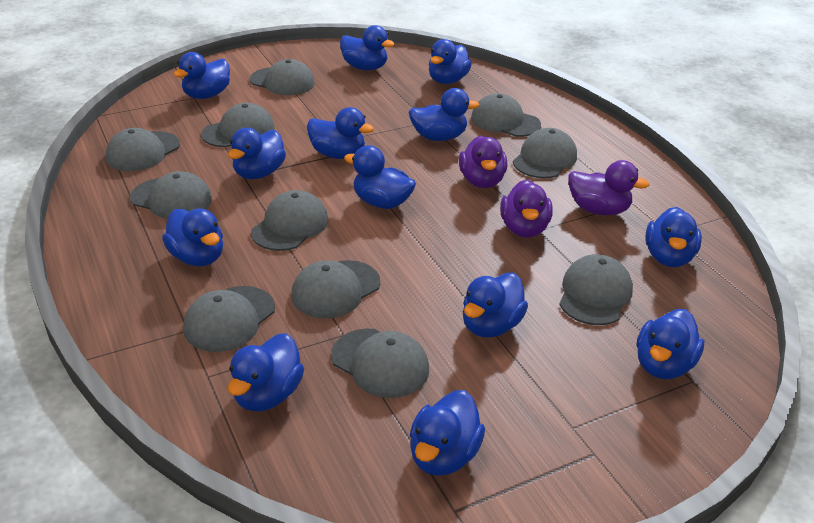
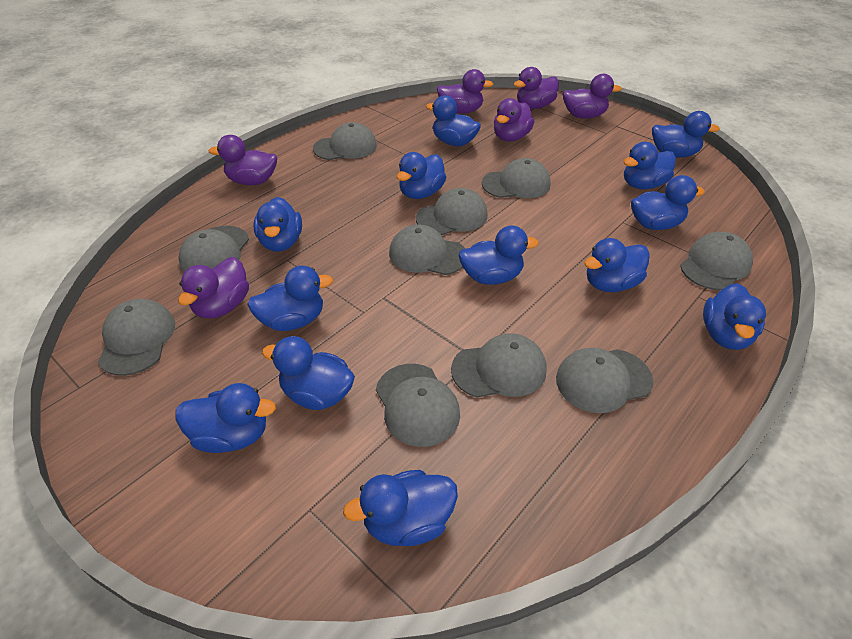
grey cap: [106,128,180,171] [130,171,212,219] [183,286,275,352] [201,103,275,147] [250,59,315,95] [251,190,328,251] [291,260,380,318] [331,329,429,398] [471,93,541,137] [513,128,577,178] [559,254,633,325] = 11 -> [98,299,175,376] [178,226,249,272] [313,122,377,160] [376,364,460,447] [389,225,465,275] [416,188,488,235] [451,333,547,398] [482,158,551,198] [556,348,653,413] [680,232,753,290] = 10
purple duck: [459,136,507,188] [500,180,553,238] [568,160,649,215] = 3 -> [178,257,249,319] [209,135,277,185] [437,69,493,114] [494,98,534,142] [514,67,559,109] [563,74,622,119] = 6

